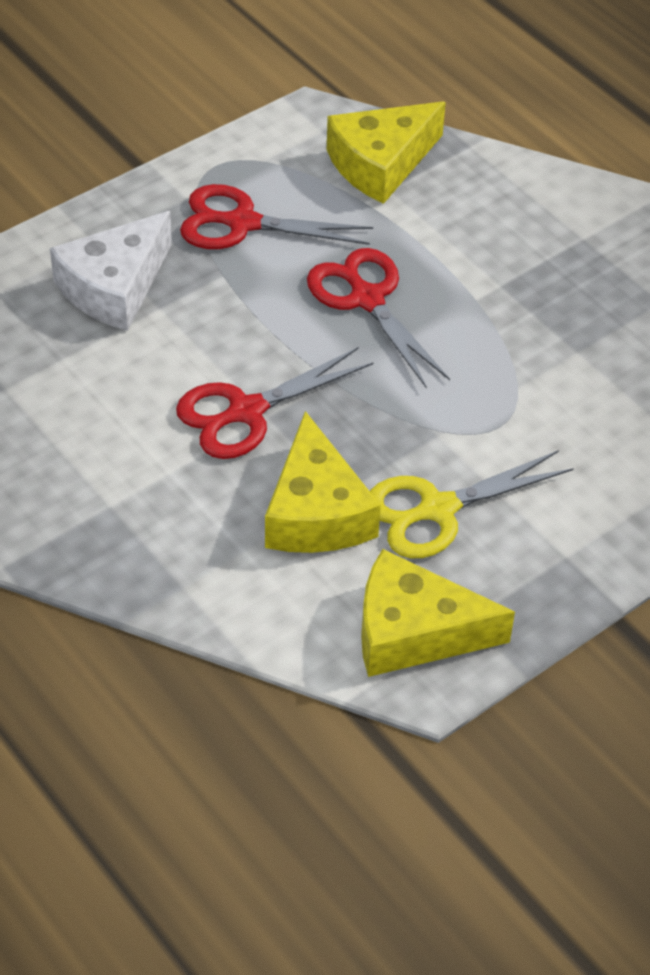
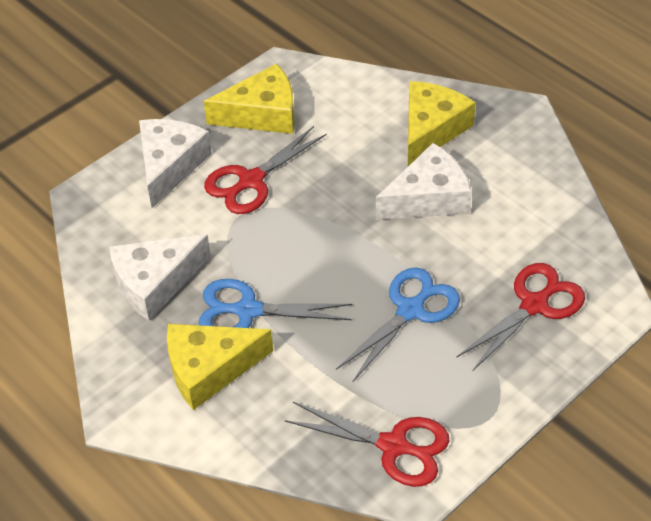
blue scissors: none = 0 -> [199,279,352,328] [336,267,460,383] = 2
white cheese: [50,211,172,331] = 1 -> [109,234,211,321] [139,119,212,208] [376,143,472,220] = 3
yellow scissors: [370,450,574,558] = 1 -> none = 0

